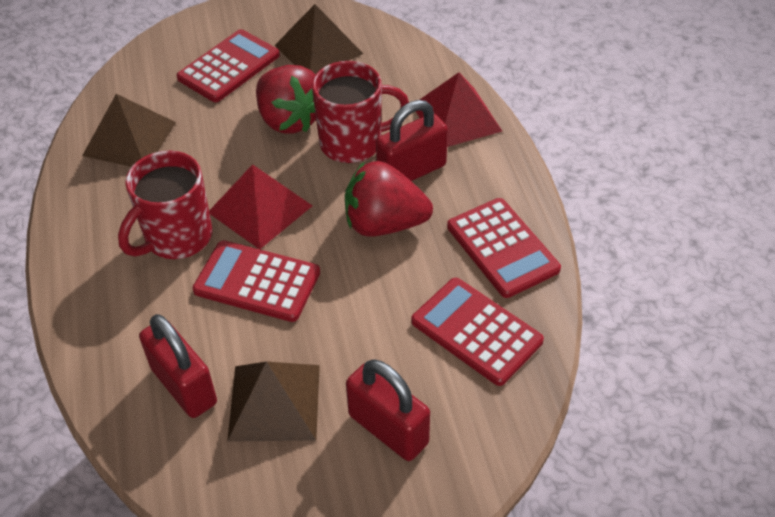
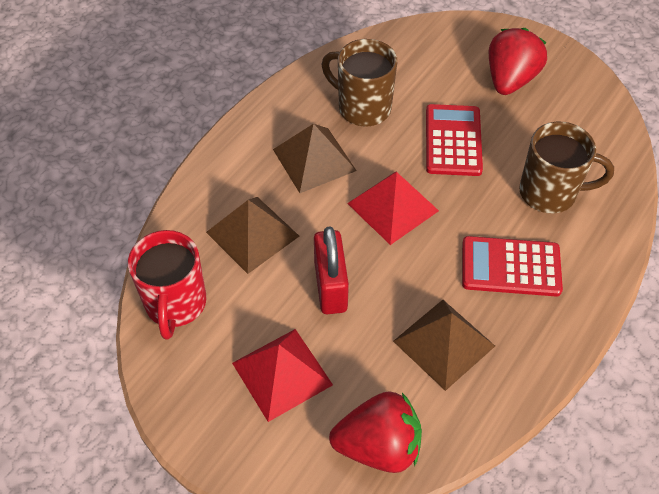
brown mug: none = 0 -> [322,39,397,127] [519,122,614,213] = 2
red calculator: [176,29,280,102] [192,240,320,322] [411,278,544,386] [447,198,561,298] = 4 -> [426,104,483,176] [462,236,563,297] = 2
red mug: [118,150,212,259] [312,61,409,163] = 2 -> [128,230,206,340] = 1
red padlock: [139,314,217,418] [346,359,430,461] [376,100,448,181] = 3 -> [314,227,349,314] = 1

